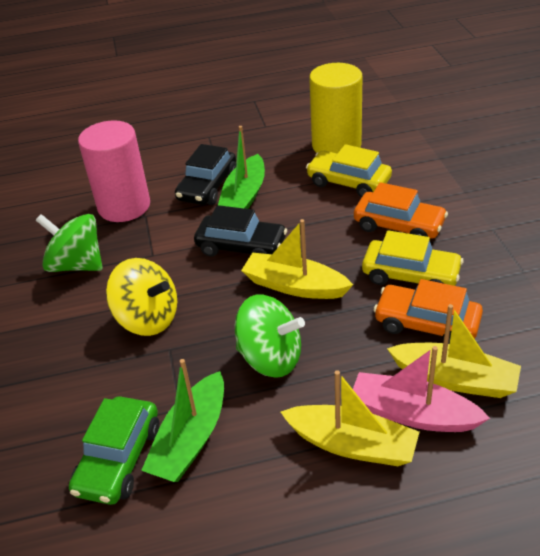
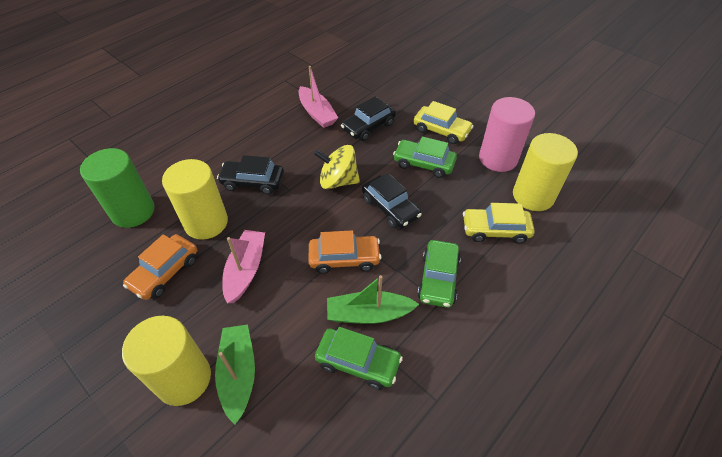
black car: [175,144,236,205] [194,205,287,257] = 2 -> [217,155,284,195] [341,96,396,141] [362,173,422,229] = 3
green car: [69,396,159,505] = 1 -> [315,327,403,390] [393,136,457,178] [417,240,461,308] = 3
green cylinder: none = 0 -> [80,148,155,228] = 1
green spinning top: [36,214,103,272] [235,295,305,378] = 2 -> none = 0
pink boat: [353,346,490,432] = 1 -> [222,230,265,303] [298,66,338,128] = 2
yellow boat: [241,219,353,299] [281,370,419,466] [387,304,521,398] = 3 -> none = 0
yellow cylinder: [309,63,362,153] = 1 -> [122,316,211,406] [162,159,228,240] [513,133,578,211] = 3

